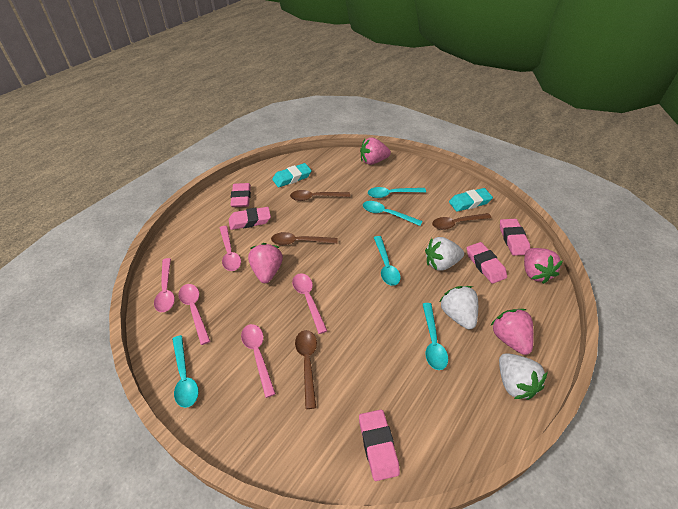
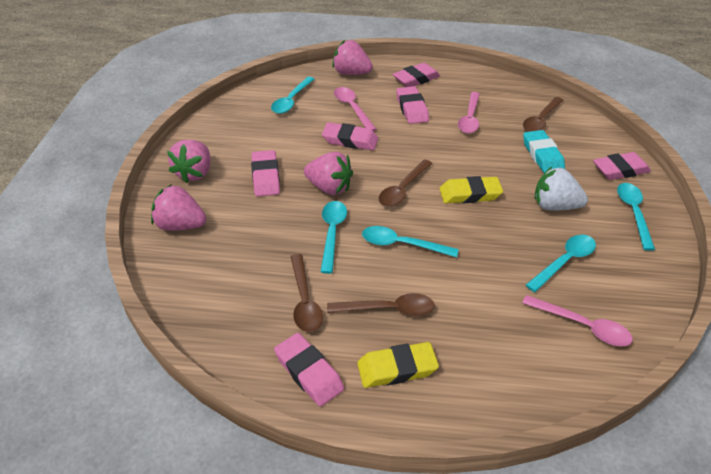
pink eraser: [229,207,271,230] [230,183,251,207] [359,410,400,481] [467,242,507,284] [500,219,530,256] = 5 -> [251,150,280,197] [274,333,345,407] [322,122,378,150] [393,63,440,87] [396,86,429,124] [593,152,651,180] = 6
pink spoon: [154,258,175,312] [178,284,210,345] [220,226,241,271] [241,324,276,398] [292,273,327,334] = 5 -> [334,87,377,131] [458,92,480,133] [522,295,633,346] = 3
turquoise eraser: [272,163,312,187] [449,188,493,212] = 2 -> [523,130,565,173] = 1
white strawberry: [425,237,464,271] [439,286,478,329] [499,353,548,400] = 3 -> [534,167,588,210] = 1
yellow eraser: none = 0 -> [357,342,439,388] [440,176,503,203] = 2

